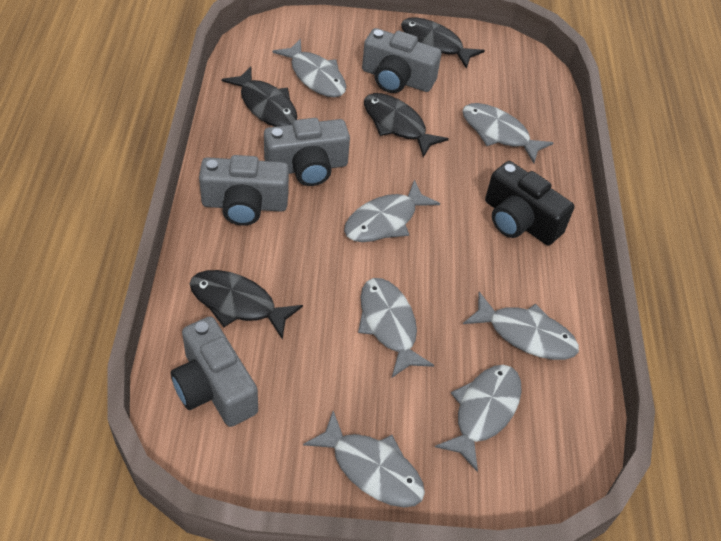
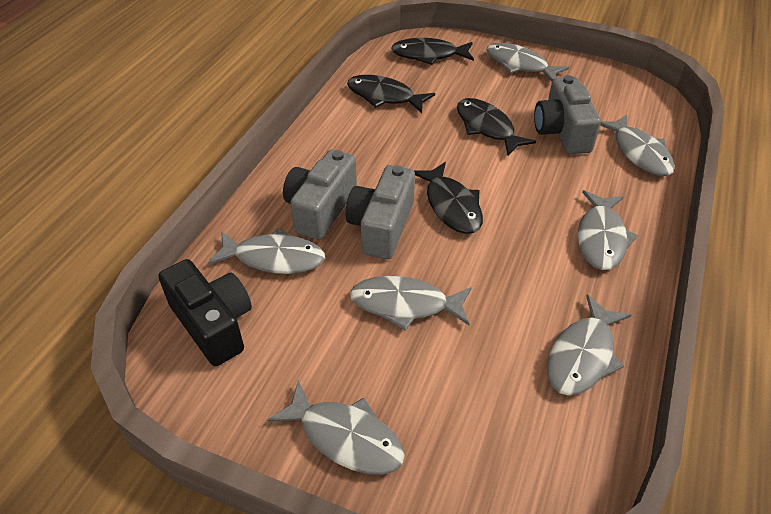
grey camera: [171,316,258,427] [199,155,289,226] [264,118,350,186] [362,28,442,93] = 4 -> [283,150,357,240] [346,165,415,259] [534,75,601,154] = 3

